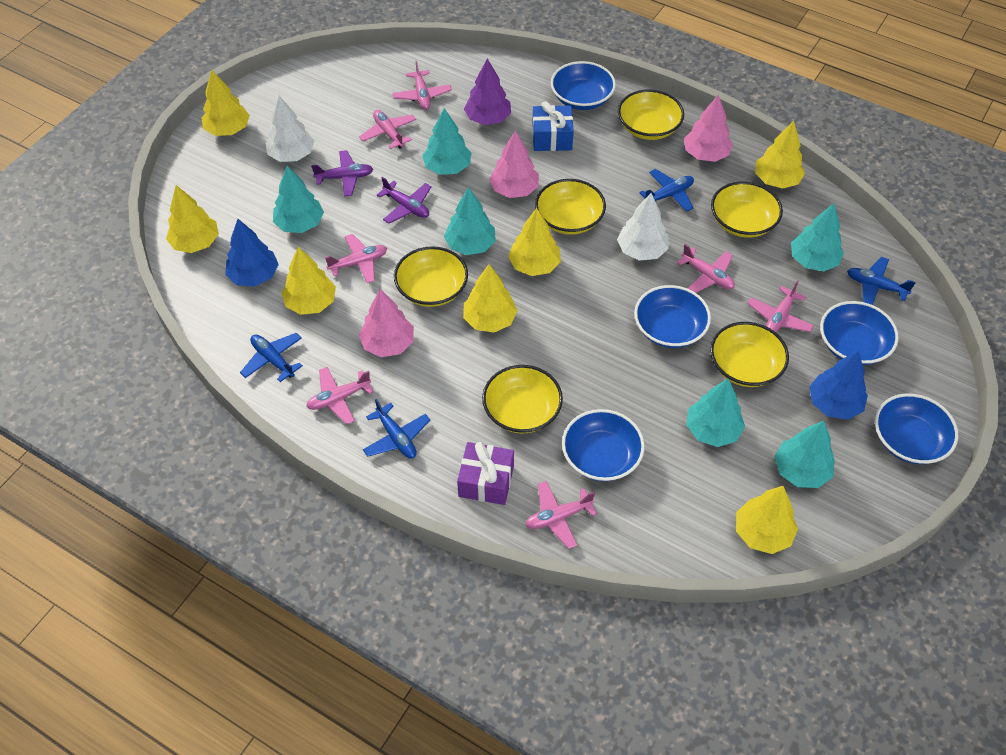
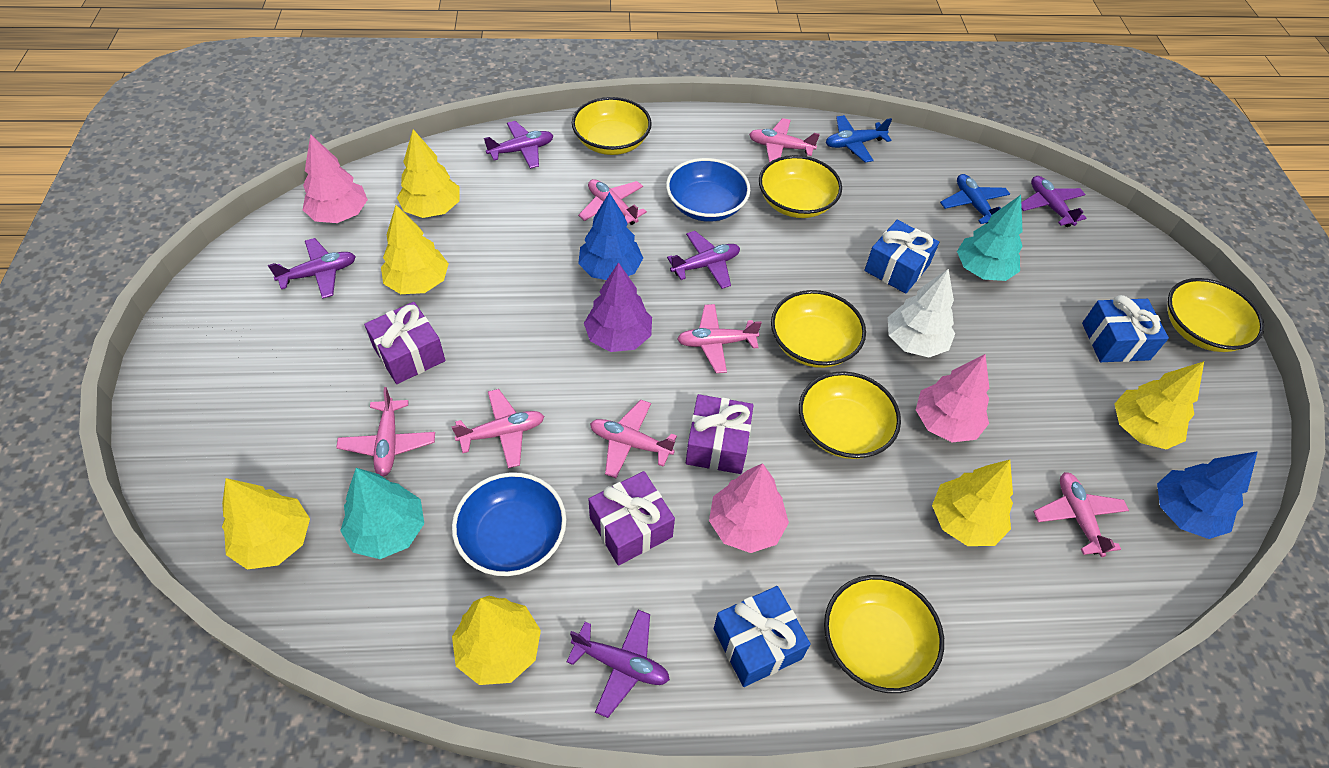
blue bowl: [551,61,616,110] [562,409,645,481] [634,285,711,348] [820,301,899,365] [875,393,958,464] = 5 -> [452,472,566,576] [666,158,750,222] = 2
blue gift: [532,101,574,151] = 1 -> [714,586,810,687] [864,220,939,294] [1082,295,1169,362] = 3
blue plane: [240,333,303,382] [363,399,430,459] [639,169,694,212] [847,257,916,305] = 4 -> [826,115,892,163] [940,174,1010,224] = 2
purple gift: [457,442,514,505] = 1 -> [364,302,445,384] [589,471,675,566] [686,394,754,474] = 3
purple plane: [311,150,373,196] [377,177,431,224] = 2 -> [268,238,356,299] [484,121,554,169] [567,610,670,718] [667,231,740,289] [1021,176,1086,227] = 5
turquoise tree: [273,166,324,233] [422,108,472,175] [444,187,496,255] [686,379,745,447] [774,421,835,488] [791,203,844,272] = 6 -> [340,468,424,559] [957,195,1023,281] = 2
white tree: [265,96,314,162] [617,193,669,261] = 2 -> [888,269,955,357] = 1
yellow tree: [166,185,219,253] [201,70,250,136] [282,247,336,315] [463,264,518,332] [508,208,561,276] [736,486,798,554] [755,121,805,189] = 7 -> [222,478,310,569] [381,205,449,294] [397,129,459,218] [452,596,541,685] [932,460,1013,546] [1114,361,1204,450] = 6

